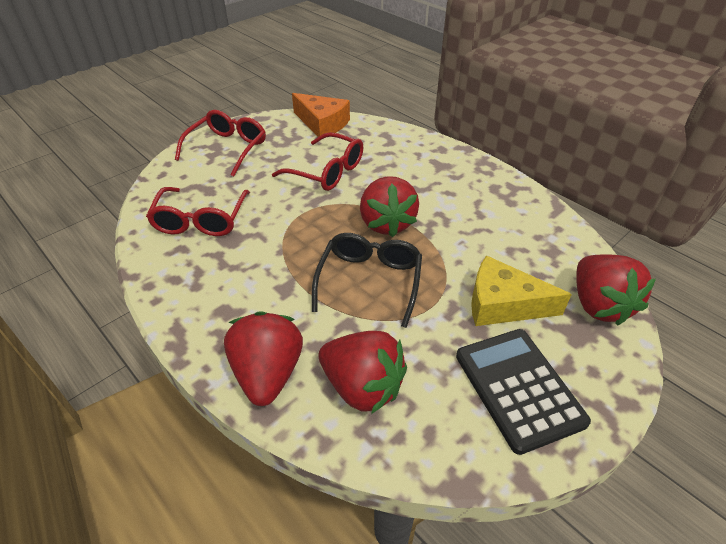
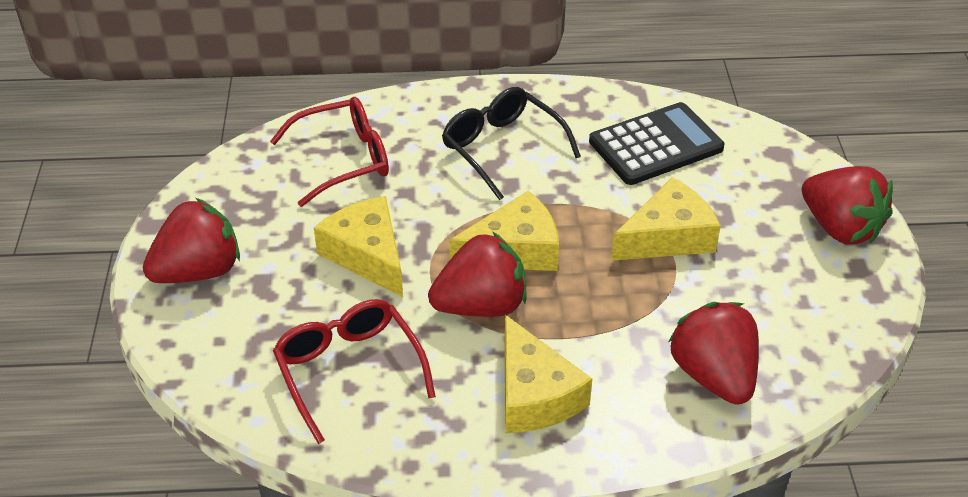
orange cheese: [292,93,350,137] = 1 -> none = 0
red glasses: [146,187,250,236] [175,110,266,177] [272,132,364,191] = 3 -> [270,97,389,207] [273,299,436,444] = 2
yellow cheese: [471,255,572,326] = 1 -> [314,196,403,297] [449,191,559,271] [505,315,592,433] [611,177,721,261] = 4

